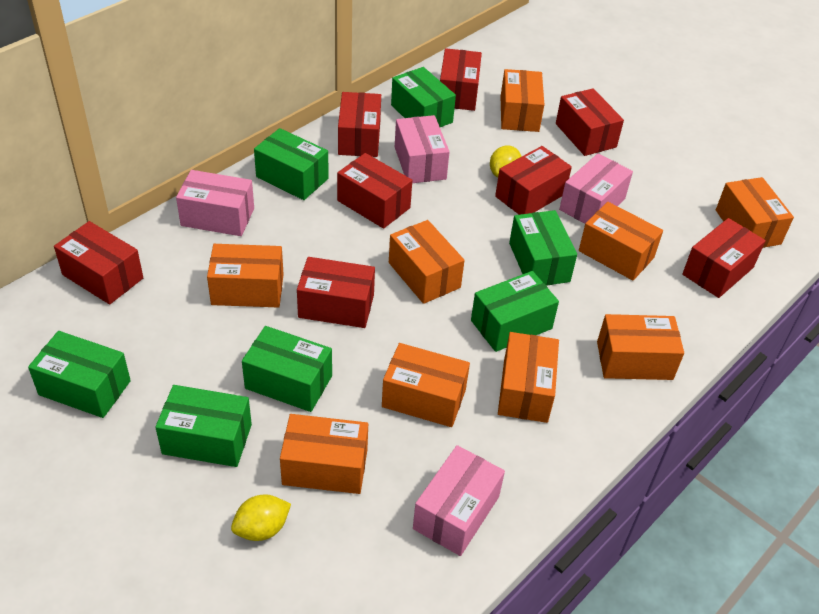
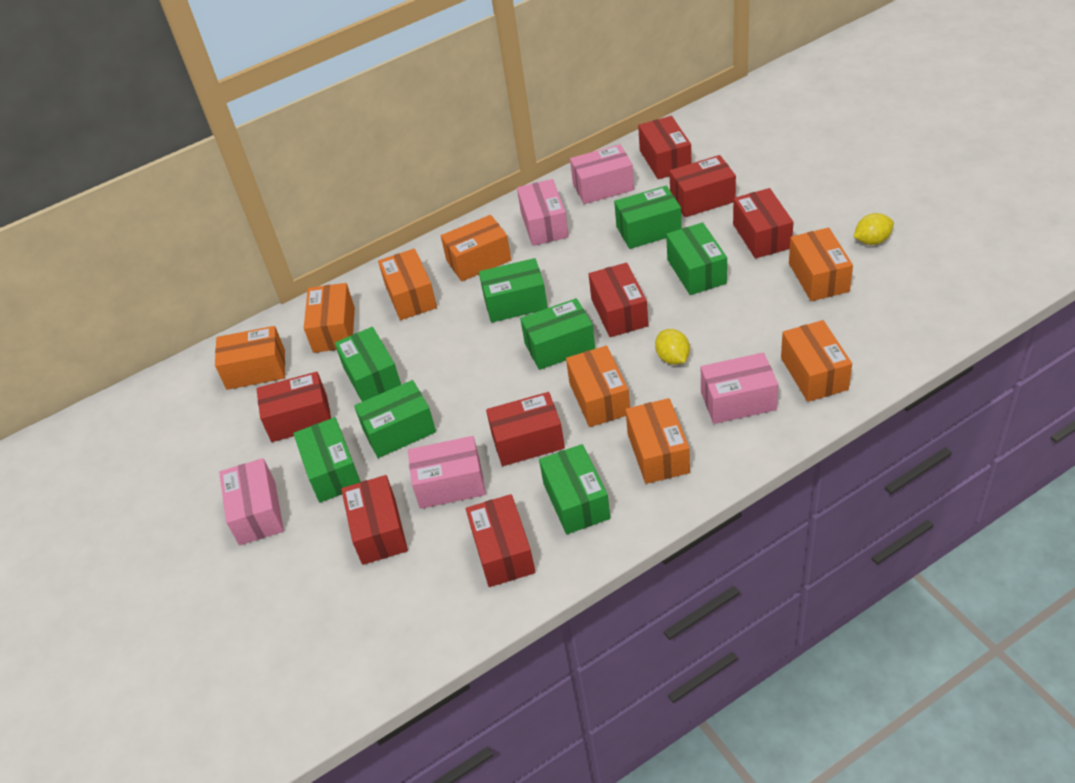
green box: [28,331,131,418] [155,385,252,467] [242,326,332,412] [254,128,329,200] [391,67,456,127] [471,271,559,352] [509,210,577,285] = 7 -> [293,417,360,503] [335,327,401,402] [354,380,436,458] [479,258,548,323] [520,298,595,370] [539,444,610,534] [614,186,682,249] [666,222,727,295] = 8
orange box: [207,244,284,308] [280,414,368,494] [382,343,470,427] [389,220,465,304] [498,332,559,423] [501,69,544,132] [579,202,663,281] [597,314,684,380] [716,177,794,248] = 9 -> [215,326,285,390] [304,283,355,353] [378,249,437,320] [441,215,511,282] [566,346,630,427] [625,398,690,484] [781,320,852,402] [789,228,853,301] = 8
pink box: [176,170,254,236] [395,115,450,183] [413,445,505,556] [559,154,633,224] = 4 -> [219,458,284,545] [408,436,486,509] [517,179,569,246] [570,144,634,204] [701,352,778,424] = 5

